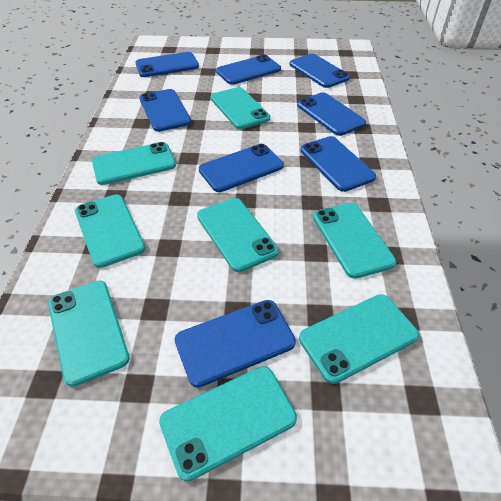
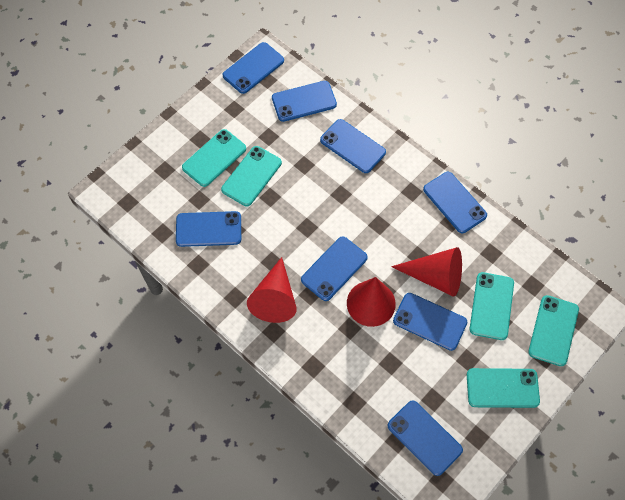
red cone: none = 0 -> [247,257,297,323] [347,277,396,327] [391,247,462,297] = 3
turquoise phone: [48,280,130,387] [75,194,145,268] [92,142,176,185] [159,366,297,482] [197,198,279,272] [211,87,270,129] [299,294,419,384] [313,203,396,279] = 8 -> [182,129,246,187] [221,146,282,206] [467,368,540,408] [470,272,514,340] [528,295,579,366] = 5

